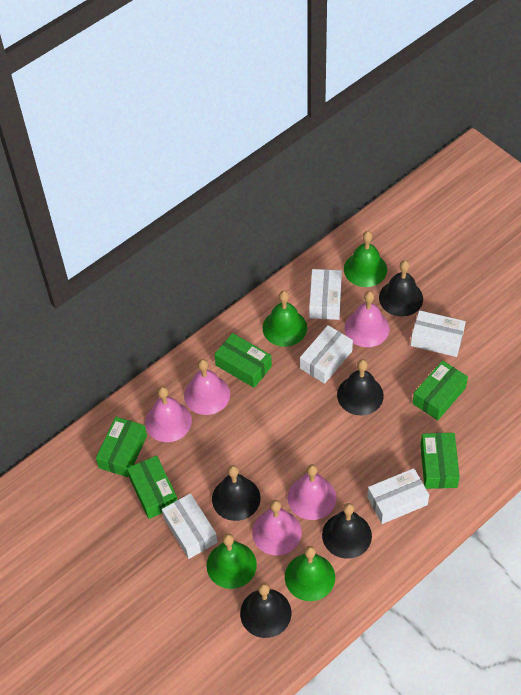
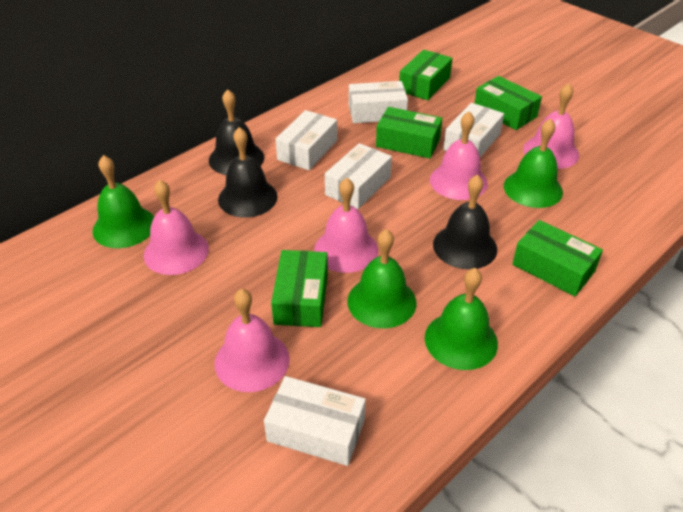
black bell: [212,465,260,521] [240,583,291,638] [322,503,372,559] [337,359,384,415] [379,260,423,317] = 5 -> [209,89,264,175] [218,127,278,218] [433,174,497,269] = 3

